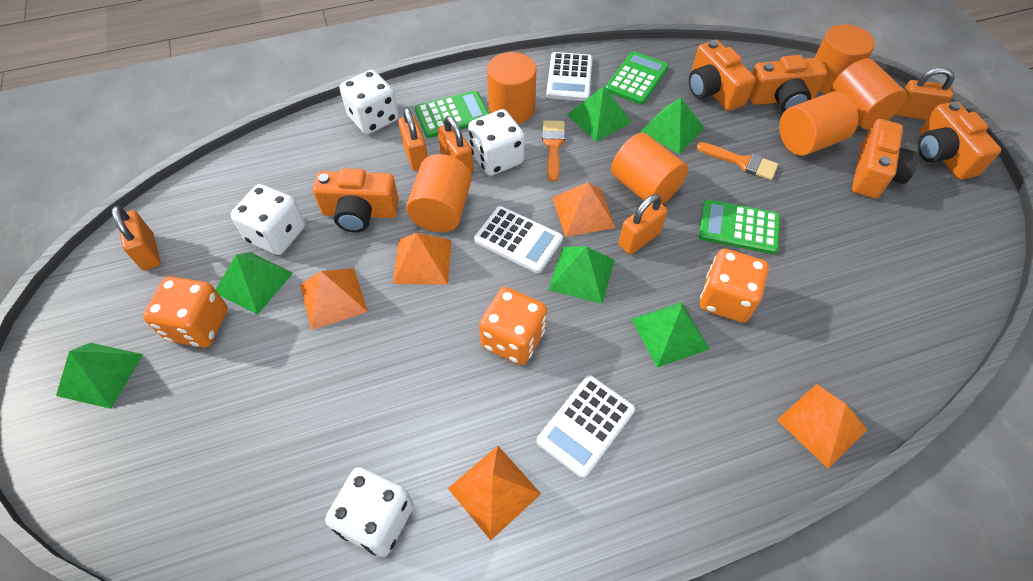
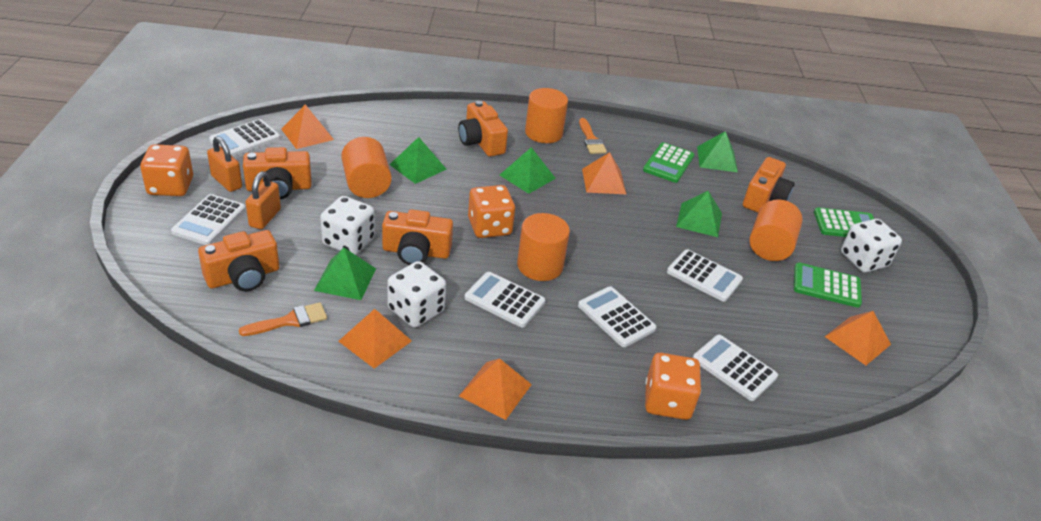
green pyramid: [56,343,143,409] [216,252,293,315] [548,247,614,304] [567,86,631,142] [631,302,709,368] [640,98,704,154] = 6 -> [314,248,376,300] [389,137,447,184] [500,147,556,194] [676,191,722,237] [697,131,738,173] = 5
orange cylinder: [406,154,472,232] [487,52,536,124] [611,133,688,204] [779,91,858,156] [814,24,875,94] [830,58,907,130] = 6 -> [341,137,392,198] [517,213,570,281] [525,88,568,143] [749,200,802,261] = 4
orange padlock: [112,206,161,271] [398,107,428,171] [437,116,474,174] [619,194,668,255] [895,67,955,120] = 5 -> [207,136,242,192] [246,171,281,229] = 2
white calculator: [474,206,563,273] [537,375,635,478] [546,52,592,101] = 3 -> [171,194,246,245] [209,119,280,157] [465,272,545,327] [578,286,656,347] [667,249,743,302] [693,335,778,401] = 6
white dice: [231,184,305,255] [325,467,414,557] [339,70,399,134] [468,109,524,176] = 4 -> [320,196,375,255] [388,261,446,328] [841,219,902,272] = 3

